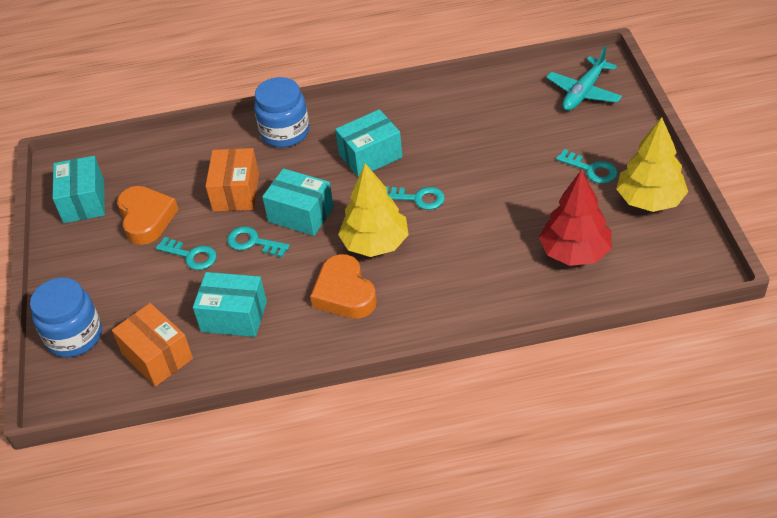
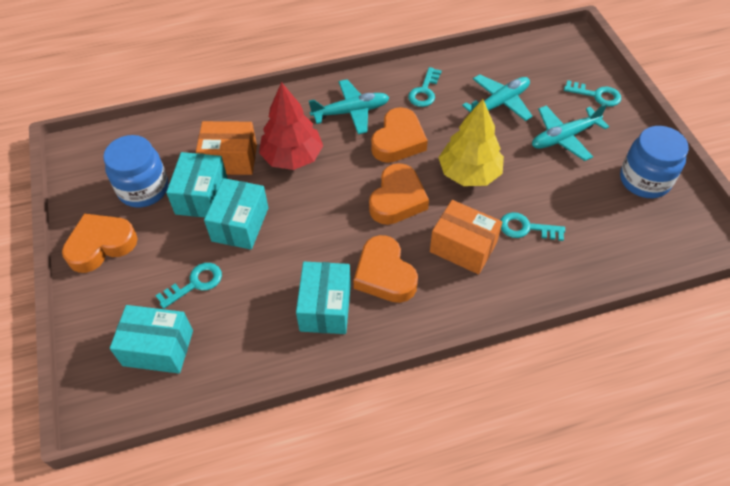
orange heart: [117,186,179,245] [310,254,377,319] = 2 -> [62,214,138,273] [353,235,418,303] [369,163,429,225] [371,107,428,163] = 4
turquoise plane: [546,46,622,111] = 1 -> [309,79,390,134] [462,74,533,121] [532,103,609,161] = 3
yellow tree: [338,163,409,257] [616,117,688,212] = 2 -> [438,99,504,186] = 1

